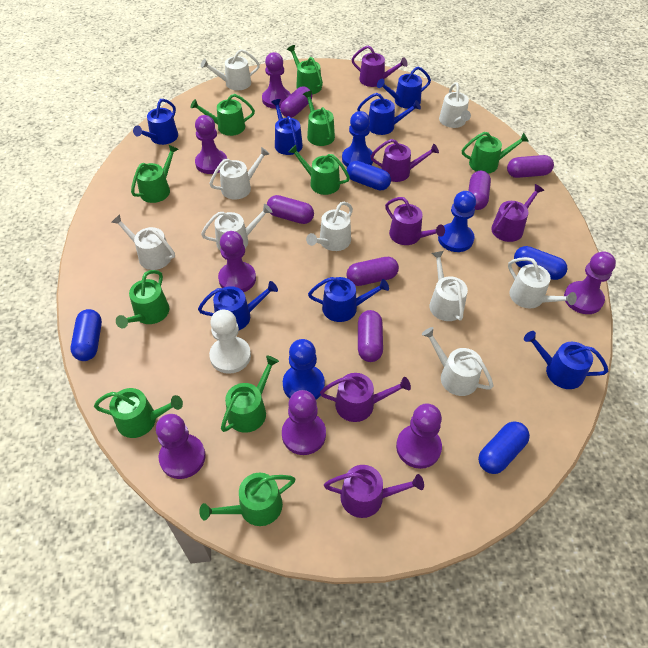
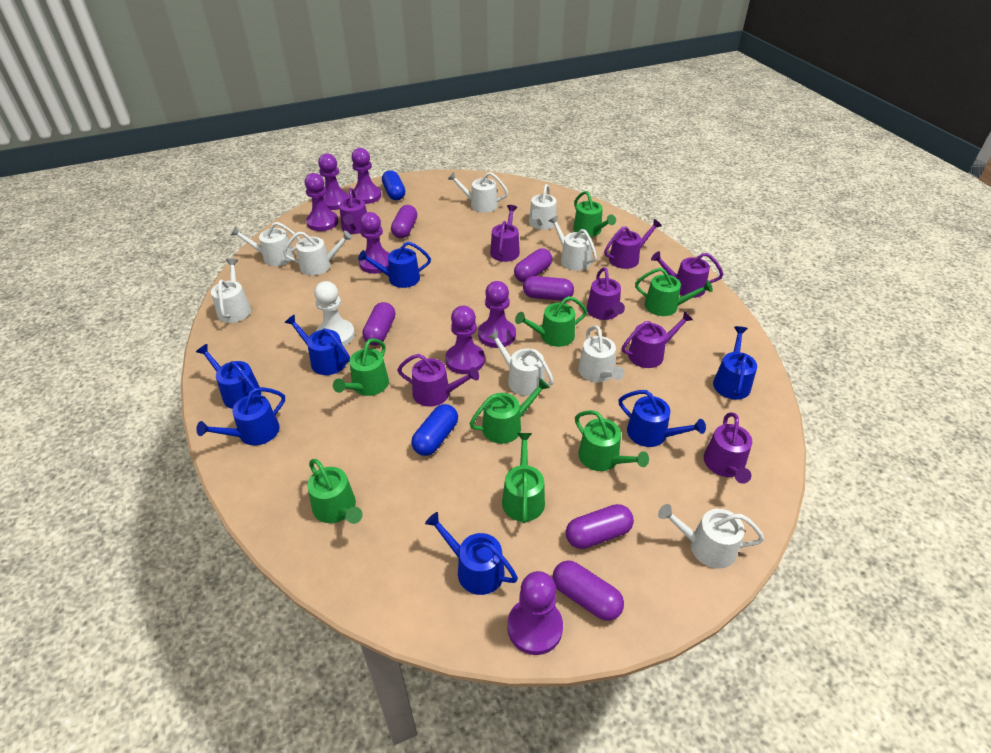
blue capsule: [71,309,102,361] [347,161,391,191] [478,421,530,474] [514,246,567,280] = 4 -> [382,170,405,200] [411,404,458,456] = 2
blue pawn: [283,339,325,399] [342,111,373,167] [438,191,476,252] = 3 -> none = 0
green watering can: [94,388,183,438] [116,270,170,329] [131,145,179,203] [190,94,255,136] [199,472,295,526] [221,355,279,433] [287,45,323,94] [289,145,350,195] [303,91,335,146] [462,132,529,174] = 10 -> [307,459,363,524] [333,338,389,396] [470,378,550,444] [502,433,545,523] [515,296,587,347] [573,191,616,237] [575,410,649,471] [635,268,713,316] = 8
purple watering can: [320,373,411,422] [324,465,424,518] [352,46,408,87] [371,139,439,182] [385,197,445,245] [491,184,544,242] = 6 -> [339,188,367,234] [397,354,479,407] [490,205,520,262] [587,267,625,320] [604,219,662,269] [622,311,693,368] [651,251,723,298] [704,412,752,484] = 8

